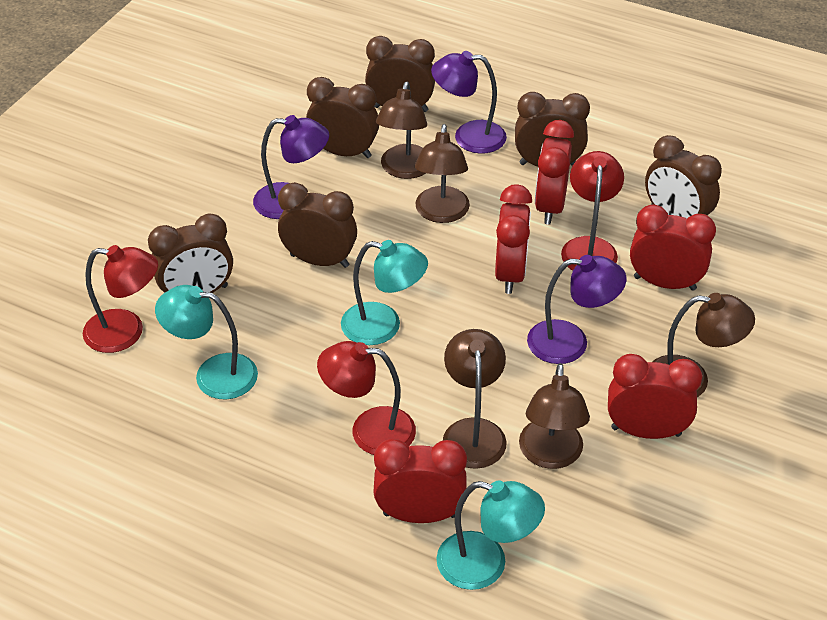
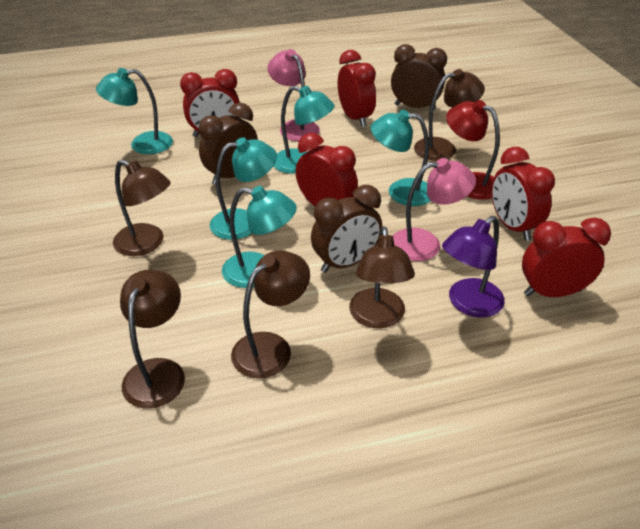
brown clock: [148,213,233,293] [278,182,357,268] [306,77,379,158] [365,36,435,112] [515,92,590,166] [645,135,722,218] = 6 -> [199,103,258,185] [311,185,382,273] [391,44,447,110] = 3
pink lamp: none = 0 -> [267,49,320,141] [393,158,476,261] = 2
purple lamp: [253,115,329,219] [431,51,507,154] [527,255,627,364] = 3 -> [442,216,505,318] = 1
red lamp: [83,245,158,353] [317,341,416,455] [561,151,624,271] = 3 -> [446,100,500,200] = 1
turquoise lamp: [155,285,258,399] [341,240,428,345] [436,480,545,590] = 3 -> [96,68,173,154] [210,137,277,240] [222,186,297,288] [274,86,335,174] [371,110,431,206] = 5

